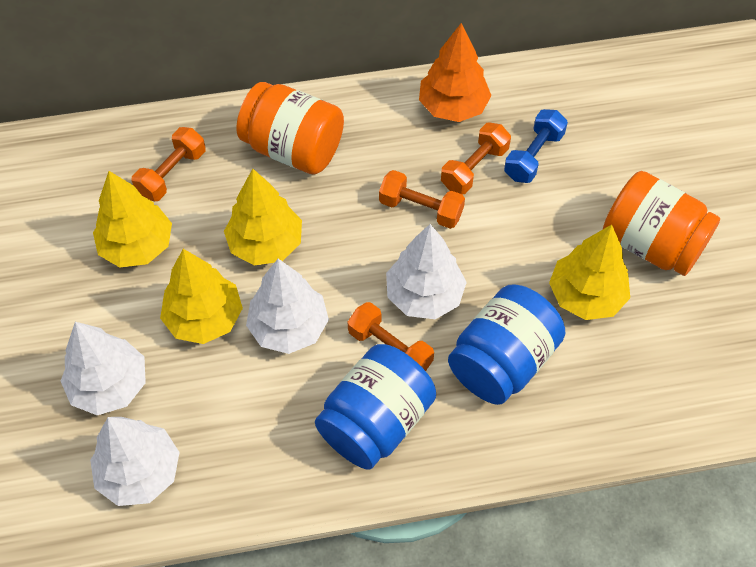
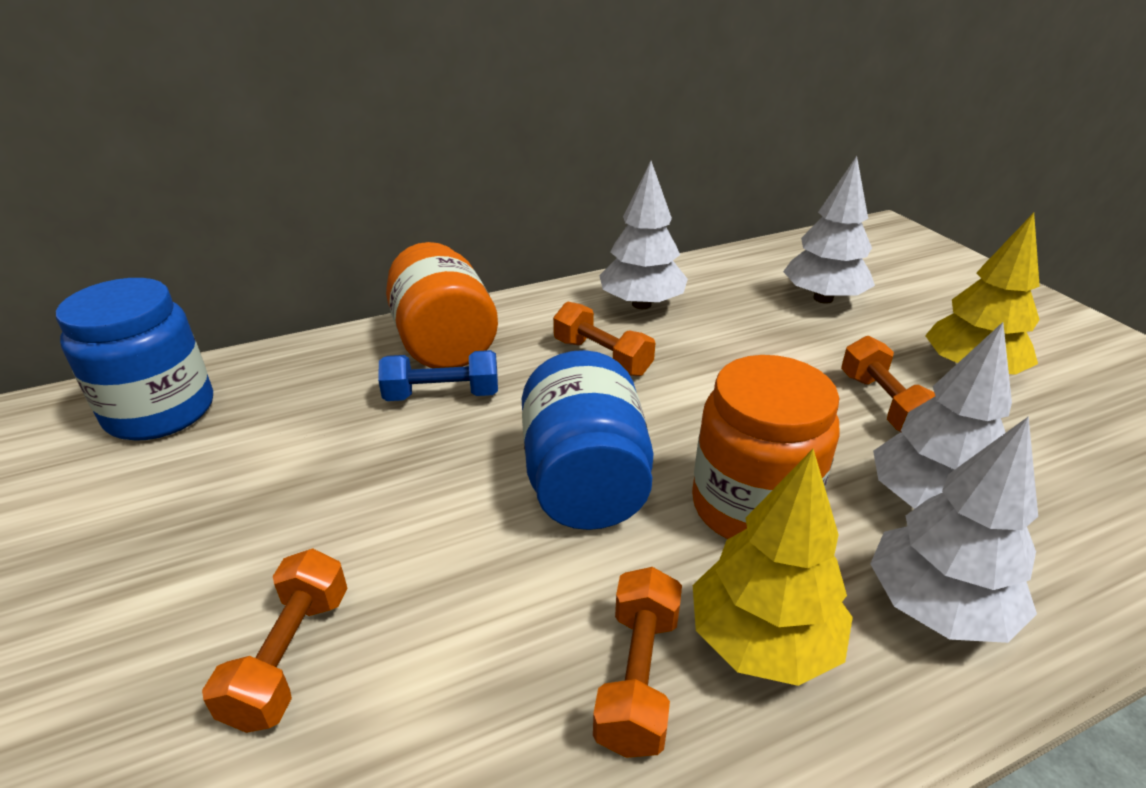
orange tree: [419,23,492,122] = 1 -> none = 0
yellow tree: [93,171,172,267] [160,249,243,344] [224,169,302,265] [549,225,630,320] = 4 -> [693,449,853,686] [925,213,1040,375] = 2

